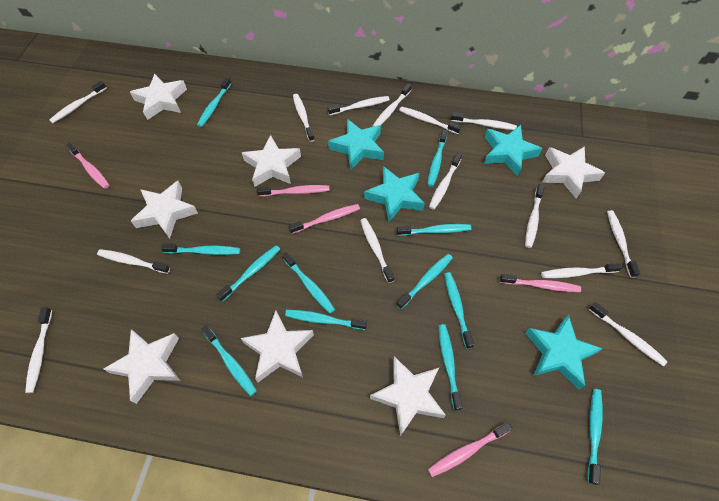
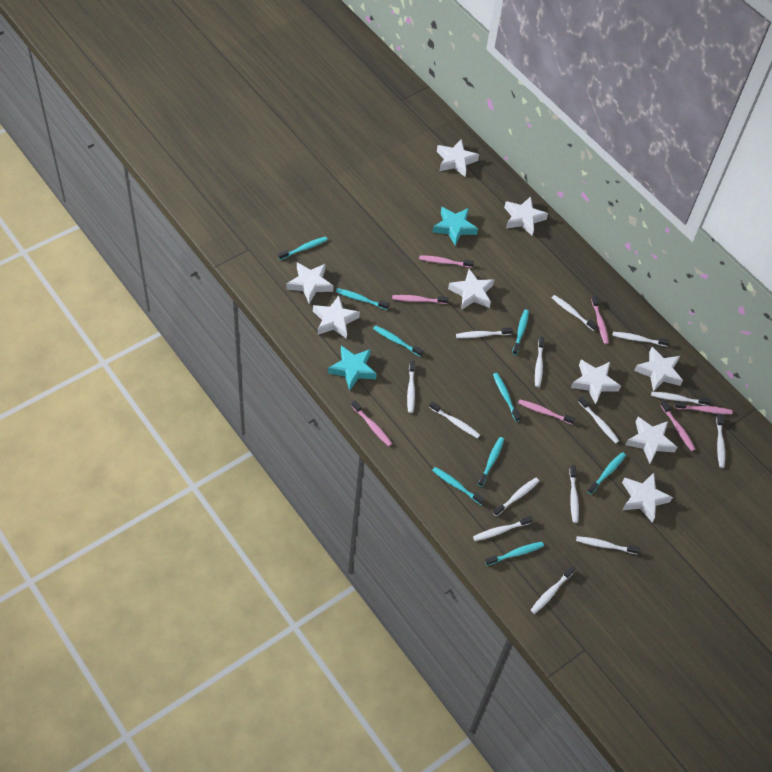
pink toothbrush: [66,143,109,189] [257,185,330,197] [289,204,360,234] [428,422,512,477] [500,274,581,292] = 5 -> [351,400,392,446] [392,295,448,304] [419,255,474,268] [518,400,576,425] [591,295,609,344] [660,400,695,451] [674,401,733,414] = 7
turquoise star: [328,119,384,170] [364,166,425,222] [484,125,542,176] [525,315,603,389] = 4 -> [328,345,377,391] [433,207,478,245] = 2
turquoise toothbrush: [161,244,240,255] [197,77,231,127] [201,325,257,396] [216,245,280,302] [282,252,335,314] [285,310,367,330] [396,254,453,309] [397,224,471,236] [427,129,448,187] [438,324,463,411] [444,272,474,349] [587,389,603,485] = 12 -> [278,237,328,260] [336,288,389,310] [373,325,423,357] [432,467,485,505] [478,437,504,487] [485,542,544,566] [493,373,521,422] [512,310,529,355] [587,452,626,494] = 9
white star: [103,329,181,404] [130,74,187,120] [131,181,198,239] [241,311,314,382] [242,135,301,187] [370,356,446,436] [542,146,605,199] = 7 -> [287,262,333,304] [313,296,360,339] [437,139,479,177] [448,269,494,310] [504,196,548,235] [571,360,621,404] [622,473,673,522] [626,417,677,464] [634,347,683,392] = 9

